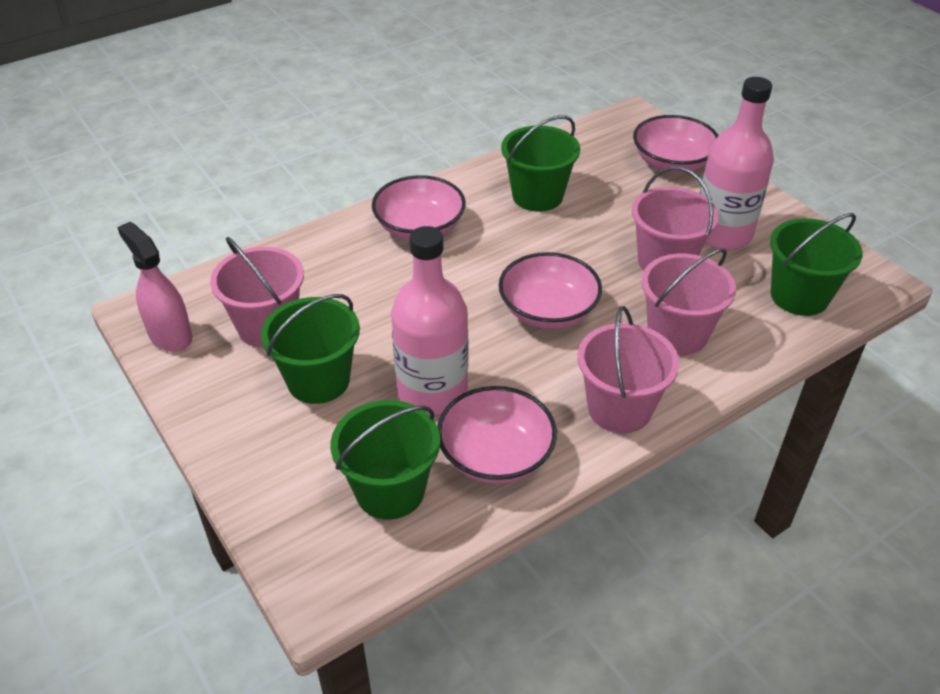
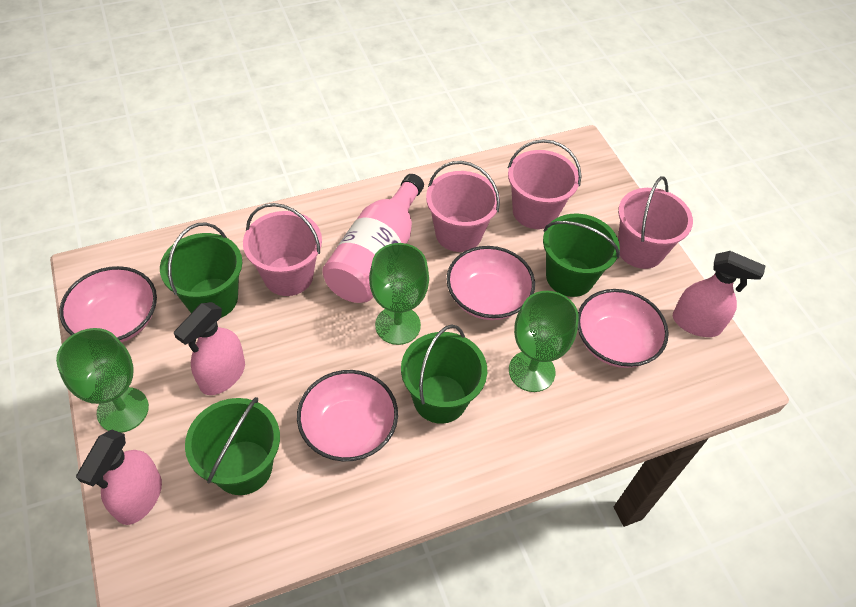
green goblet: none = 0 -> [56,328,149,433] [369,243,429,345] [509,291,579,392] = 3
pink bottle: [391,226,468,415] [700,77,774,250] = 2 -> [322,174,424,303] = 1
pink spray bottle: [117,222,193,352] = 1 -> [76,430,162,525] [174,302,245,395] [673,251,765,337] = 3

